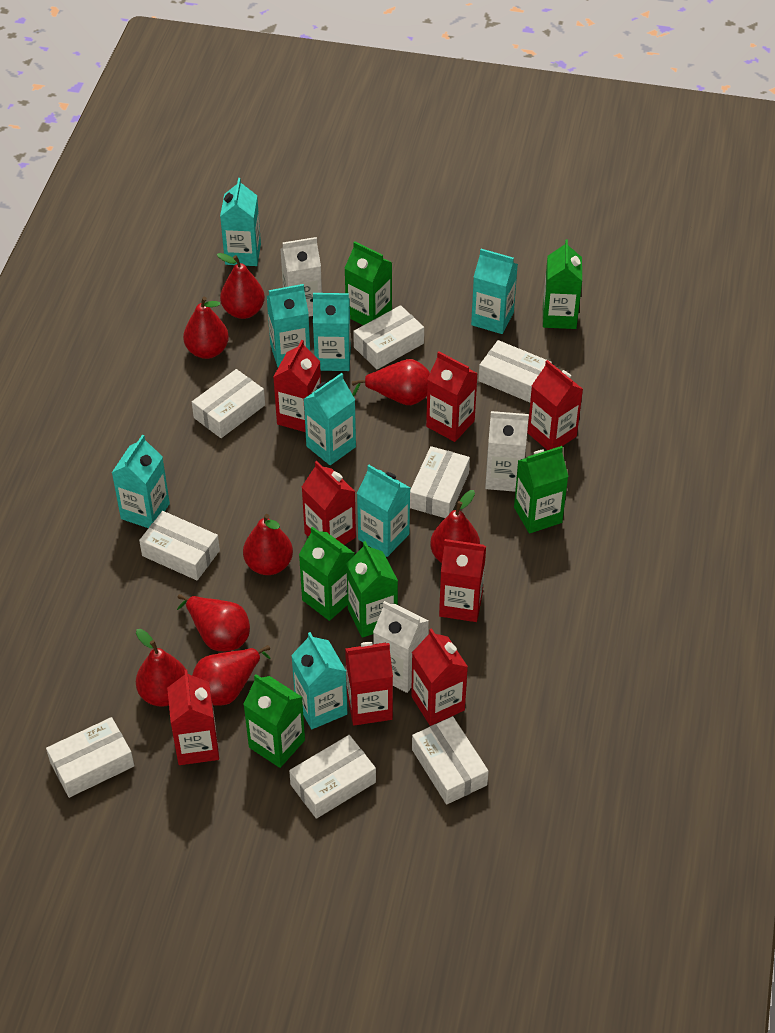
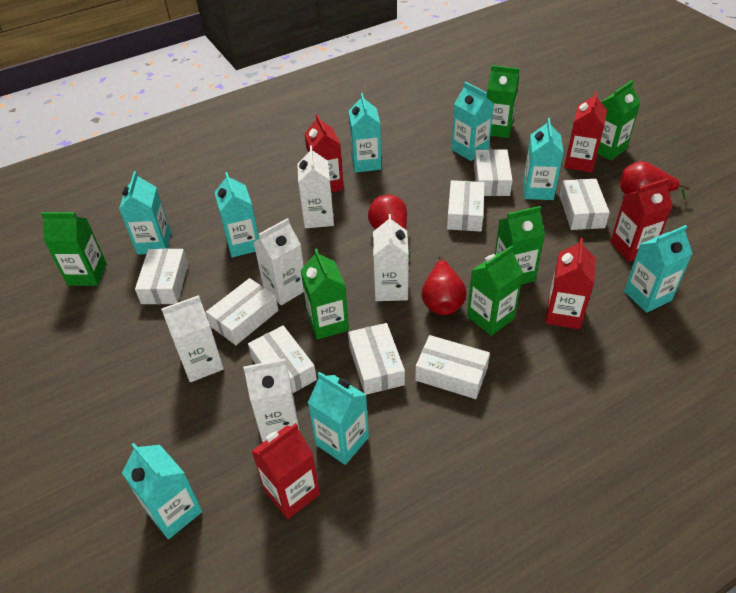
red carton: [167,669,219,765] [273,340,321,432] [302,461,356,545] [345,642,393,726] [411,628,468,726] [426,351,478,442] [439,539,486,622] [527,360,583,450] = 8 -> [252,423,320,519] [305,114,344,193] [545,238,596,329] [564,91,607,172] [610,178,673,262] = 5
red pear: [136,629,186,707] [177,594,250,651] [183,297,229,359] [192,645,271,706] [217,253,265,319] [243,514,293,575] [352,359,430,405] [430,490,480,563] = 8 -> [368,195,410,259] [422,256,467,315] [620,161,690,200] = 3
white carton: [281,237,322,317] [373,601,429,693] [485,411,529,492] = 3 -> [161,295,224,382] [243,358,300,442] [253,218,304,305] [297,145,334,228] [373,214,409,301] = 5

